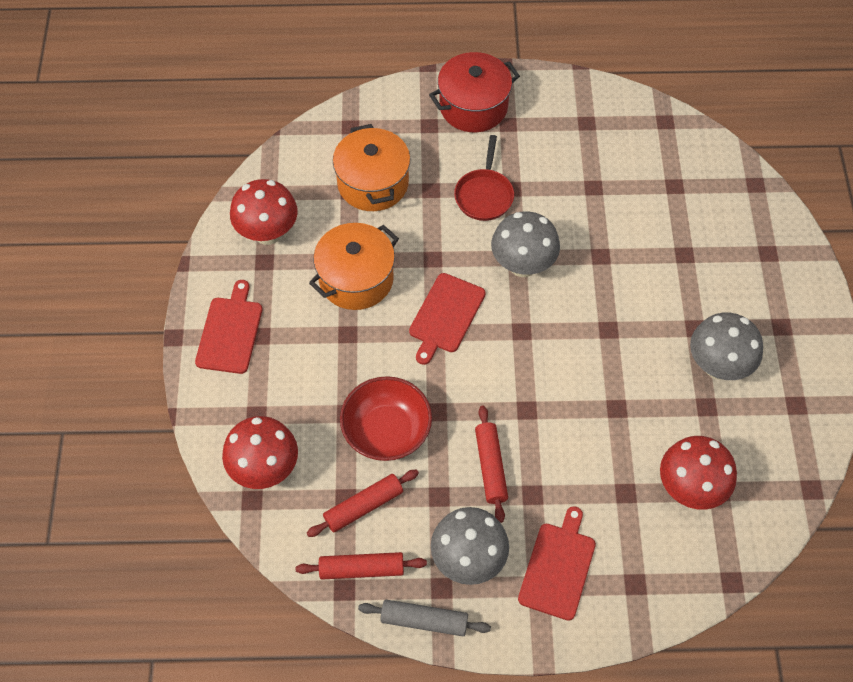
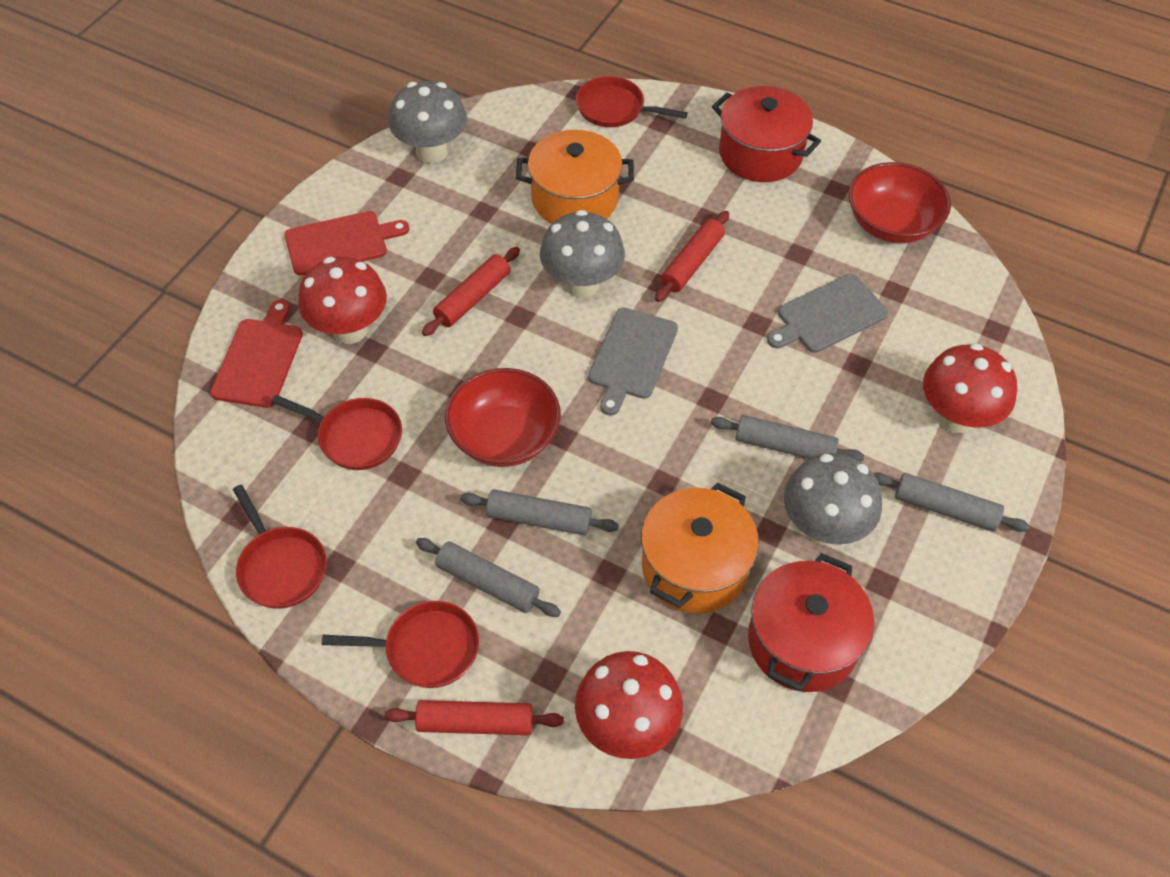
grey cutting board: none = 0 -> [588,308,678,415] [767,274,889,353] = 2
grey rolling pin: [358,600,491,636] = 1 -> [416,538,561,617] [460,489,619,535] [711,415,864,461] [874,473,1030,532] = 4
red bowl: [340,376,432,461] = 1 -> [445,368,561,467] [849,162,951,243] = 2
red cutting board: [195,280,262,374] [409,273,486,365] [518,506,596,621] = 3 -> [210,300,303,408] [285,211,409,276] = 2
red pan: [454,135,514,221] = 1 -> [233,485,327,609] [271,395,402,470] [322,601,479,688] [576,76,688,127] = 4
red pot: [429,52,520,132] = 1 -> [712,86,821,182] [748,553,874,692] = 2

